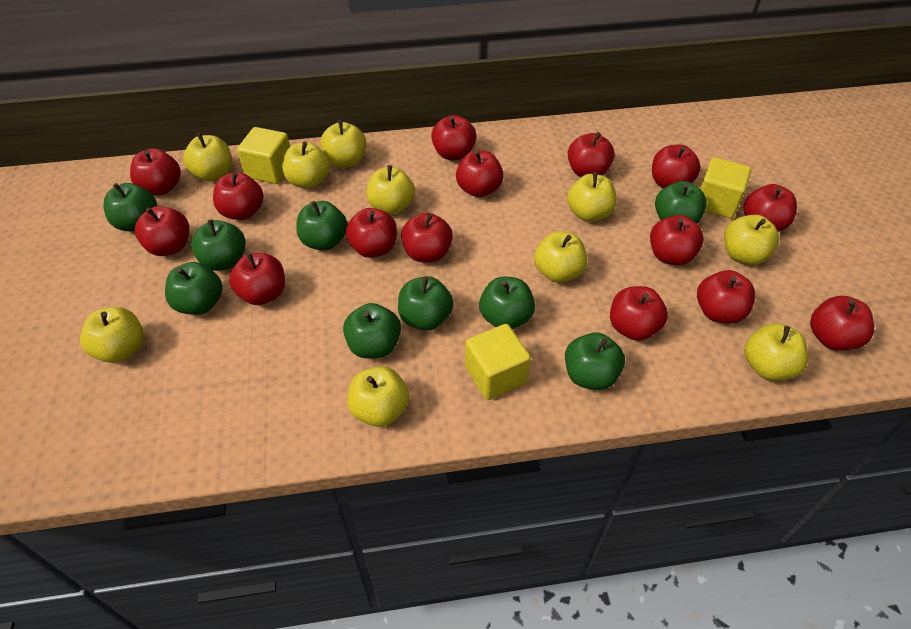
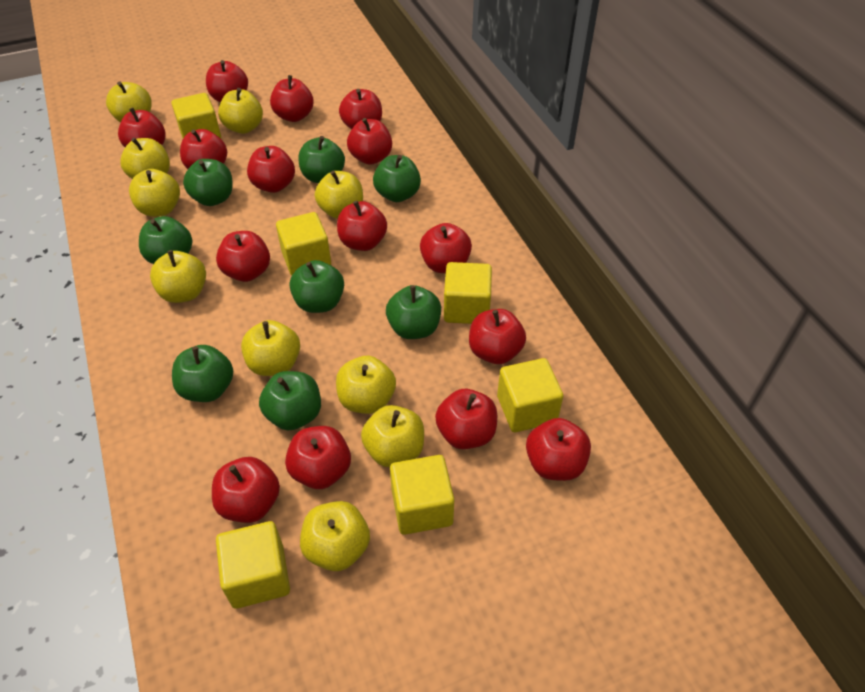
green apple: [104,183,157,231] [165,262,223,315] [191,219,245,271] [296,201,348,250] [343,303,401,359] [398,276,453,330] [479,277,535,329] [565,332,625,390] [655,181,707,224] = 9 -> [139,216,192,264] [172,345,233,402] [183,159,233,206] [259,371,321,430] [290,260,344,313] [298,136,345,183] [373,155,421,202] [386,285,441,339] = 8
yellow cube: [237,127,290,184] [465,324,531,400] [700,157,751,218] = 3 -> [172,93,221,139] [216,521,290,609] [276,212,331,276] [390,455,454,535] [444,262,492,324] [497,358,563,432] = 6

